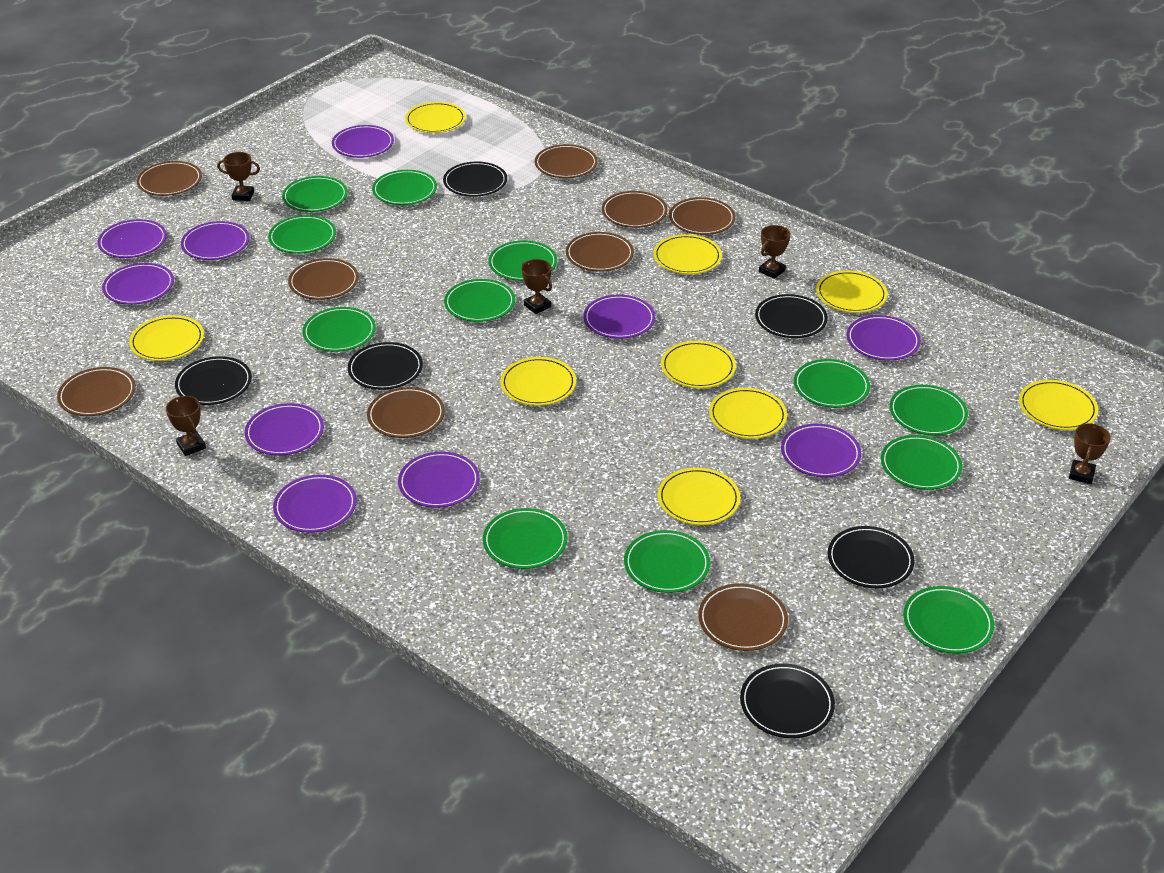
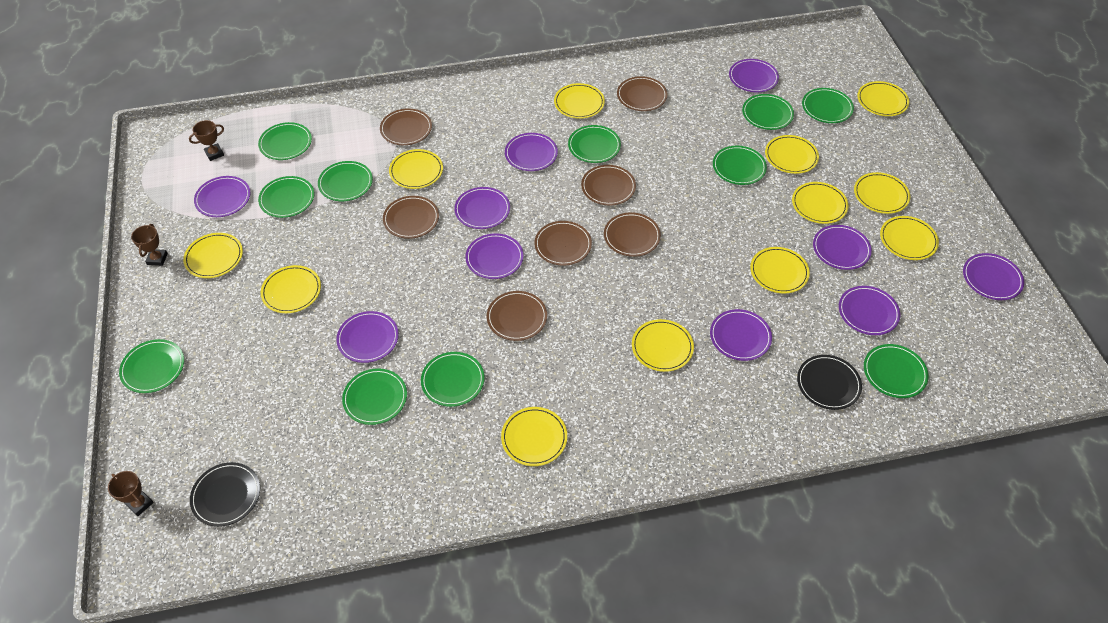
black plate: [175,356,252,405] [348,342,423,390] [443,162,507,197] [740,664,835,738] [755,294,828,338] [828,526,914,588] = 6 -> [190,462,260,527] [797,355,862,410] = 2
brown plate: [57,367,136,416] [137,161,202,196] [288,258,359,300] [367,387,445,438] [535,144,598,178] [566,232,634,272] [602,191,668,228] [669,197,735,235] [698,583,788,651] = 9 -> [380,109,432,145] [383,196,439,239] [487,291,547,341] [534,221,592,266] [581,165,636,206] [604,212,661,257] [617,76,668,111] = 7
brown trophy: [166,396,206,456] [217,152,260,201] [522,259,552,314] [759,225,790,279] [1069,424,1111,484] = 5 -> [108,471,154,516] [131,224,168,266] [189,120,224,161] = 3
green plate: [268,215,336,254] [282,176,348,212] [303,307,376,352] [372,170,437,205] [444,279,515,322] [483,508,568,569] [488,240,557,281] [624,530,710,593] [794,359,870,408] [881,435,962,490] [889,385,968,435] [903,586,994,654] = 12 -> [119,339,184,393] [258,122,312,160] [258,176,314,218] [318,161,373,201] [342,369,407,425] [421,352,485,407] [568,125,621,163] [713,146,767,185] [742,94,794,130] [802,88,854,123] [864,344,929,398] = 11
yellow plate: [129,315,204,361] [405,102,466,133] [501,357,576,406] [653,234,722,274] [658,468,740,525] [661,341,736,388] [709,388,787,439] [816,270,887,313] [1019,380,1098,430] = 9 -> [183,233,243,278] [261,265,321,313] [389,149,443,189] [501,407,567,466] [554,83,605,119] [632,319,694,372] [750,247,810,294] [765,135,819,174] [792,182,848,224] [854,172,910,214] [857,81,909,116] [880,216,939,260] = 12

